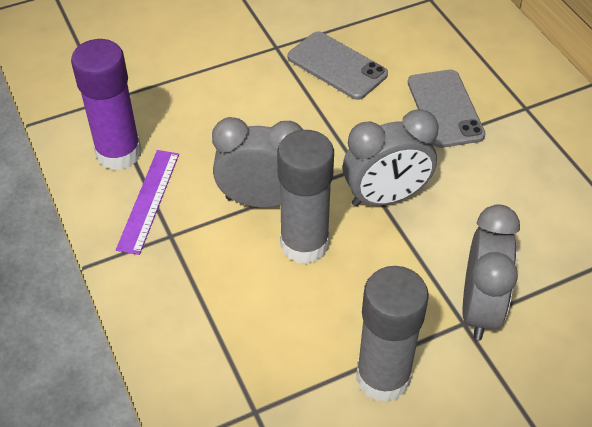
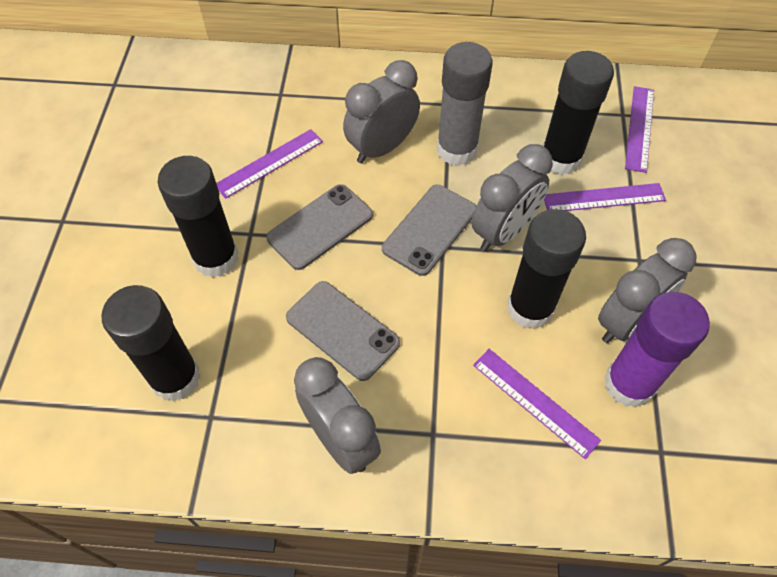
black glue stick: none = 0 -> [102,285,201,401] [157,156,239,278] [507,209,586,329] [543,51,614,175] = 4
grey clock: [212,117,303,208] [343,109,439,207] [462,204,520,340] = 3 -> [294,357,381,474] [343,60,420,163] [471,144,553,251] [598,238,697,343] = 4
grey glue stick: [277,130,334,264] [356,266,429,402] = 2 -> [437,42,493,166] = 1
grey phone: [288,32,388,100] [408,70,486,148] = 2 -> [266,184,373,270] [286,281,400,381] [382,185,476,276] = 3
purple ruler: [116,150,179,255] = 1 -> [216,129,323,199] [473,349,601,459] [544,183,666,211] [625,86,654,173] = 4

